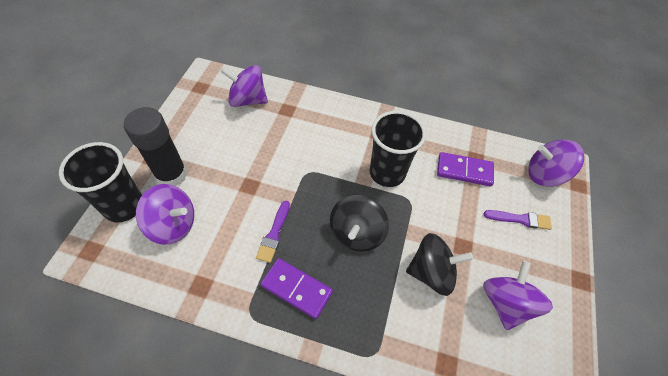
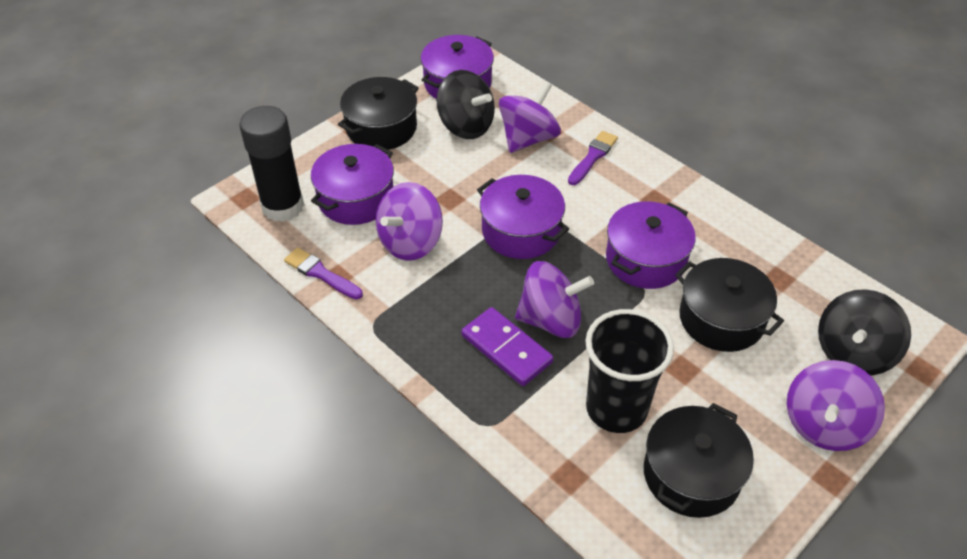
black cup: [59,142,142,222] [370,111,426,187] = 2 -> [585,309,674,433] = 1
black pot: none = 0 -> [338,77,419,150] [644,403,754,518] [675,258,784,352] = 3
purple domino: [261,258,333,319] [437,152,494,186] = 2 -> [461,307,553,386] = 1
purple pot: none = 0 -> [311,144,394,225] [421,35,494,99] [477,175,569,259] [606,201,696,289] = 4

